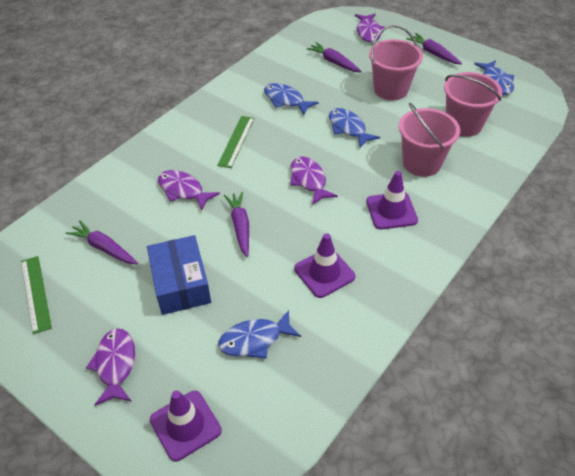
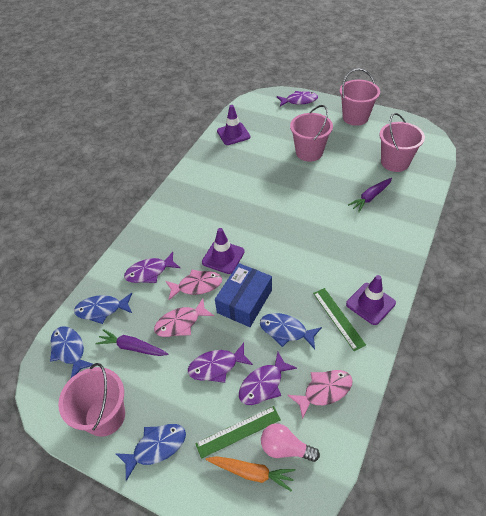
orange carrot: none = 0 -> [206,456,295,491] = 1
pink bucket: [369,25,423,100] [399,103,460,177] [444,72,502,137] = 3 -> [58,363,125,437] [290,105,333,162] [340,68,380,126] [379,113,425,172] = 4
pink fish: none = 0 -> [154,298,214,337] [165,270,222,300] [287,370,353,419] = 3
pink light bulb: none = 0 -> [261,423,320,462] = 1
purple carrot: [66,220,138,264] [224,192,249,257] [306,42,362,73] [406,33,462,64] = 4 -> [96,329,169,356] [348,178,392,212] = 2

